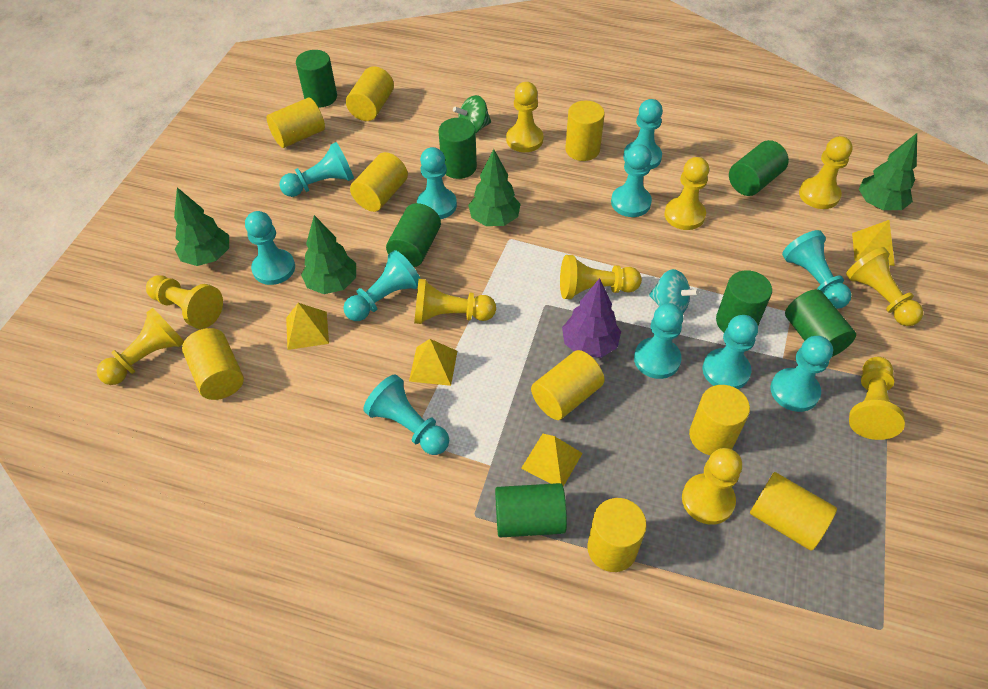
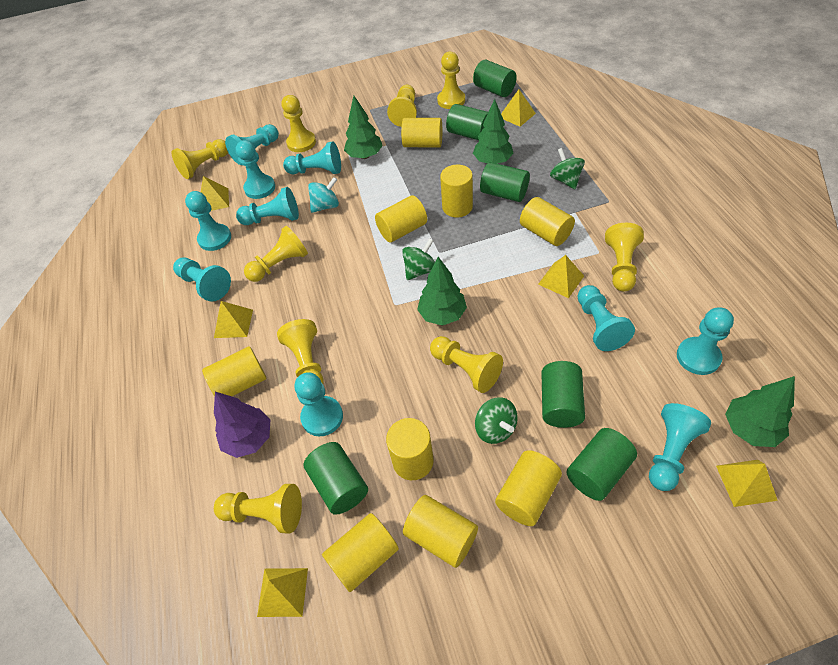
green cylinder: [296,50,337,108] [386,203,441,267] [439,118,477,179] [495,483,567,538] [716,270,772,332] [729,140,789,196] [785,289,856,357] = 7 -> [303,442,368,515] [446,104,488,140] [473,60,517,97] [480,162,530,202] [541,361,585,428] [566,428,637,501] = 6
green spinning top: [453,95,491,133] = 1 -> [402,238,435,280] [475,397,518,444] [550,148,585,189] = 3
turquoise pawn: [245,211,295,285] [279,142,354,197] [343,250,421,321] [363,374,449,455] [417,147,457,219] [611,144,652,217] [623,99,663,170] [634,303,683,379] [703,315,758,389] [771,336,833,412] [782,230,852,309] = 11 -> [173,257,231,302] [185,191,231,251] [225,124,279,165] [236,140,275,199] [236,187,299,225] [283,142,341,174] [294,372,343,436] [577,285,635,351] [649,403,711,491] [677,307,734,375] = 10
yellow pawn: [97,308,184,385] [146,275,223,329] [414,279,496,324] [506,82,544,152] [560,255,642,299] [664,157,709,230] [682,448,742,525] [799,136,853,209] [846,247,923,326] [849,357,905,440] = 10 -> [171,139,228,179] [214,484,302,533] [244,226,308,282] [277,319,323,384] [281,95,316,152] [387,85,417,127] [430,336,503,393] [437,52,465,109] [605,223,644,291] = 9
yellow pyramid: [286,303,329,350] [409,339,457,386] [521,434,583,487] [852,220,895,266] = 4 -> [201,176,229,211] [214,301,253,338] [257,568,308,617] [501,89,536,127] [538,255,584,298] [716,460,778,507] = 6

